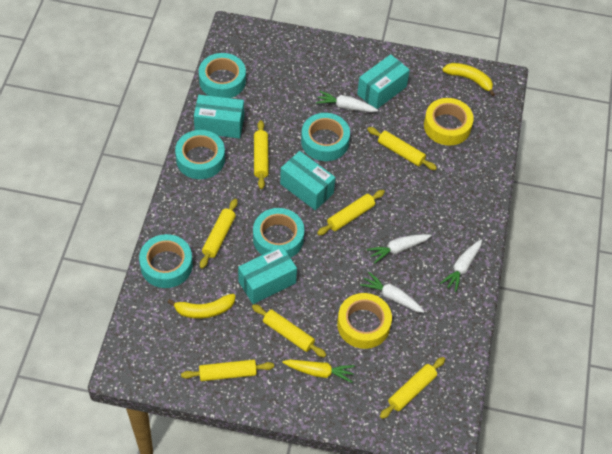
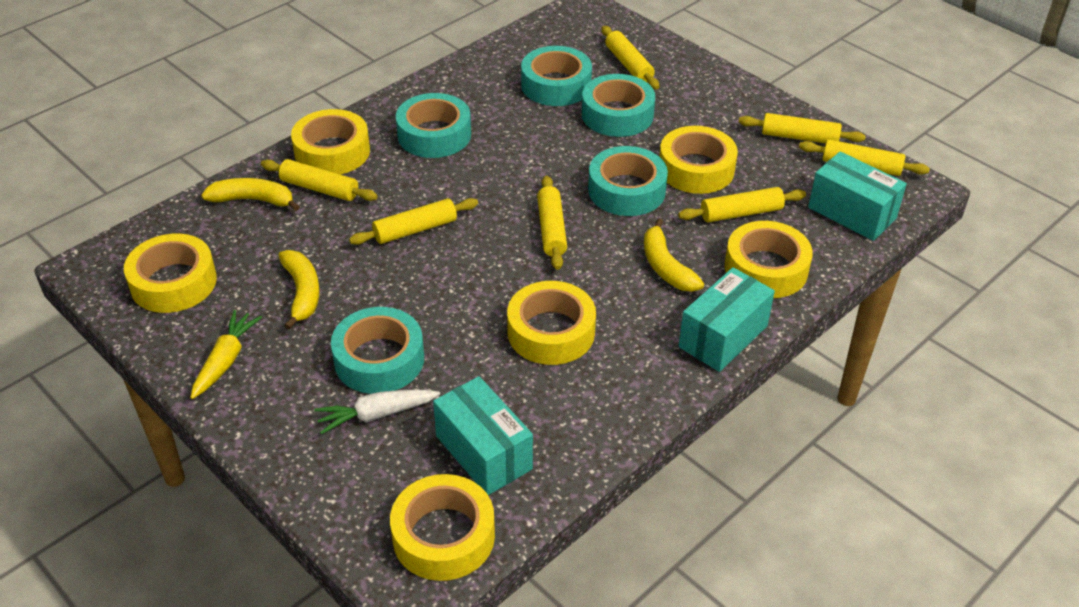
turquoise box: [194,95,244,138] [238,246,297,304] [280,151,335,210] [357,54,410,109] = 4 -> [433,376,533,495] [679,267,775,372] [808,151,907,241] = 3
white carrot: [316,91,378,112] [360,272,425,313] [367,234,432,264] [440,239,482,292] = 4 -> [314,390,440,434] = 1
yellow banana: [167,294,235,319] [442,63,495,96] = 2 -> [201,178,300,211] [278,250,320,330] [644,218,704,292] = 3
yellow tape: [337,293,392,349] [424,98,474,146] = 2 -> [124,234,217,313] [291,109,370,175] [390,474,495,581] [507,281,596,365] [659,126,738,194] [725,221,813,298] = 6

